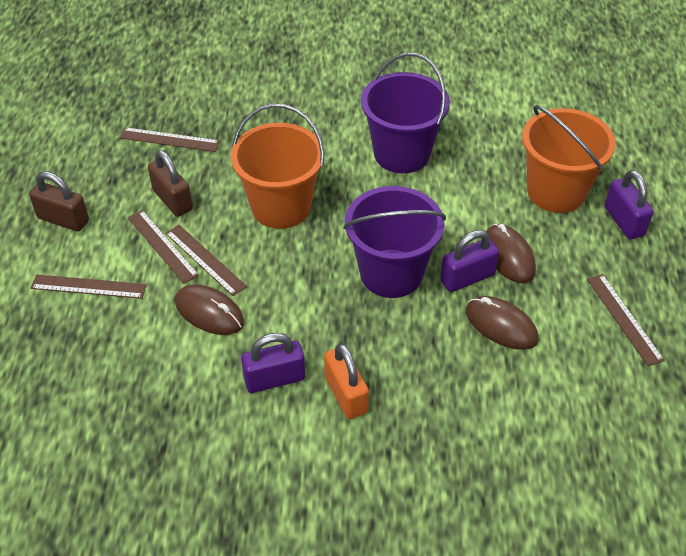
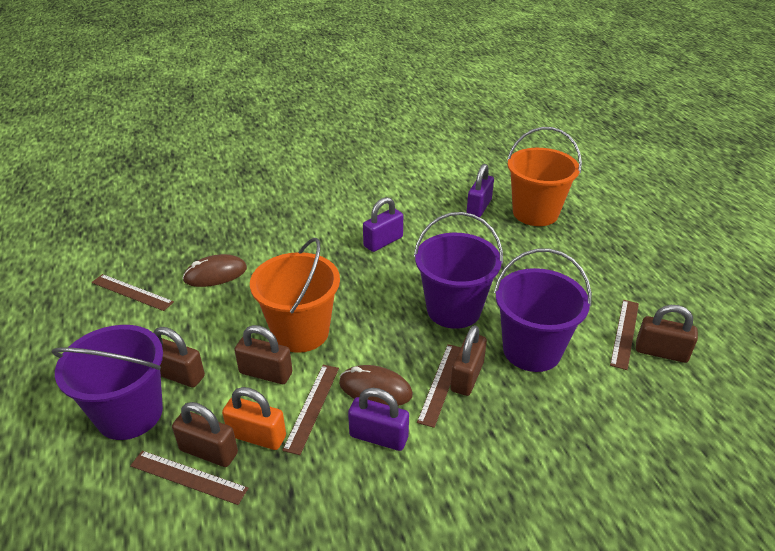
brown mouse: [175,284,244,335] [466,296,539,350] [486,224,536,283] = 3 -> [182,254,247,287] [339,365,413,406] = 2
brown padlock: [29,171,89,231] [148,150,193,217] = 2 -> [153,327,205,387] [172,402,238,467] [234,325,292,384] [450,325,487,396] [636,305,698,363] = 5
purple bucket: [343,186,446,298] [361,53,450,173] = 2 -> [51,325,163,440] [414,212,503,329] [494,249,592,372] = 3

